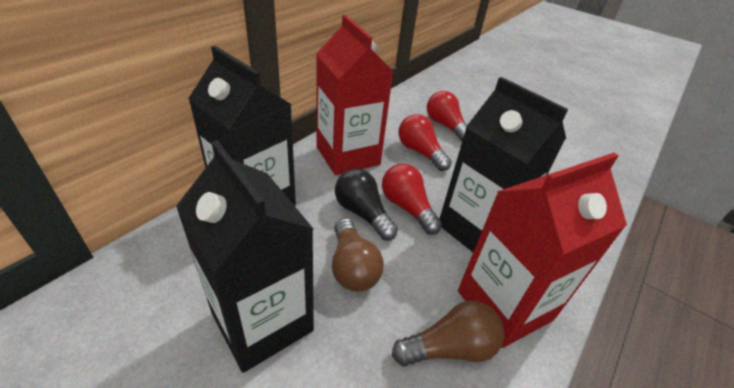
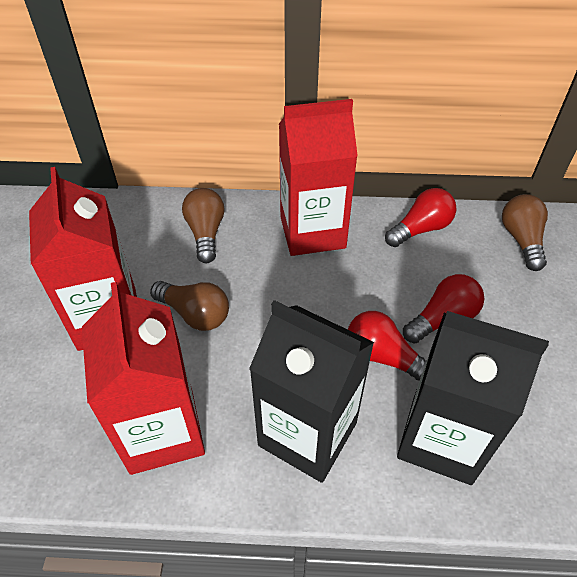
black carton: [176,140,314,373] [188,46,296,206] [439,77,568,252] = 3 -> [249,300,374,483] [397,311,549,485] = 2
black light bulb: [335,169,398,240] = 1 -> none = 0
brown light bulb: [332,218,384,292] [392,301,504,366] = 2 -> [150,281,229,331] [182,188,225,263] [502,194,548,271] = 3
red carton: [316,15,394,175] [458,153,627,348] = 2 -> [29,167,137,351] [82,282,205,475] [279,99,358,256] = 3

